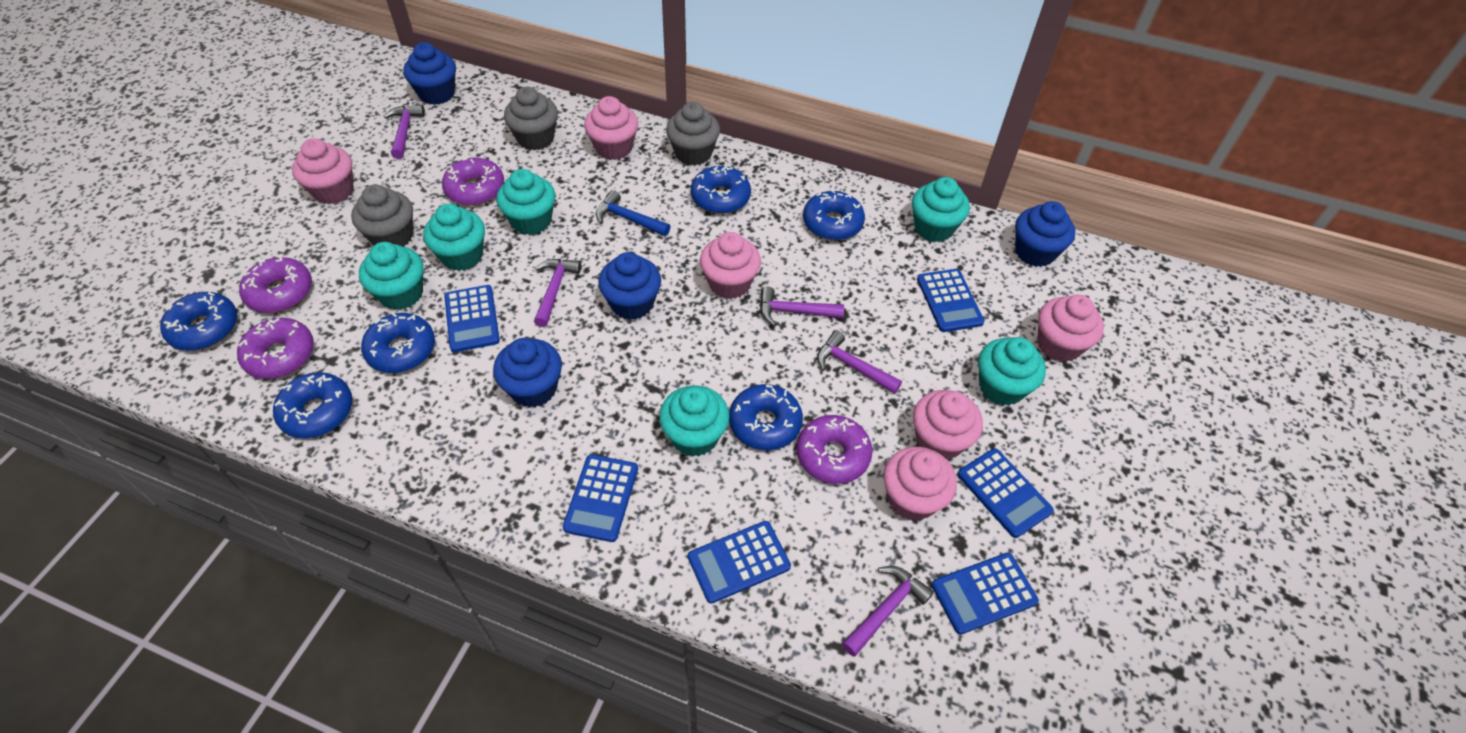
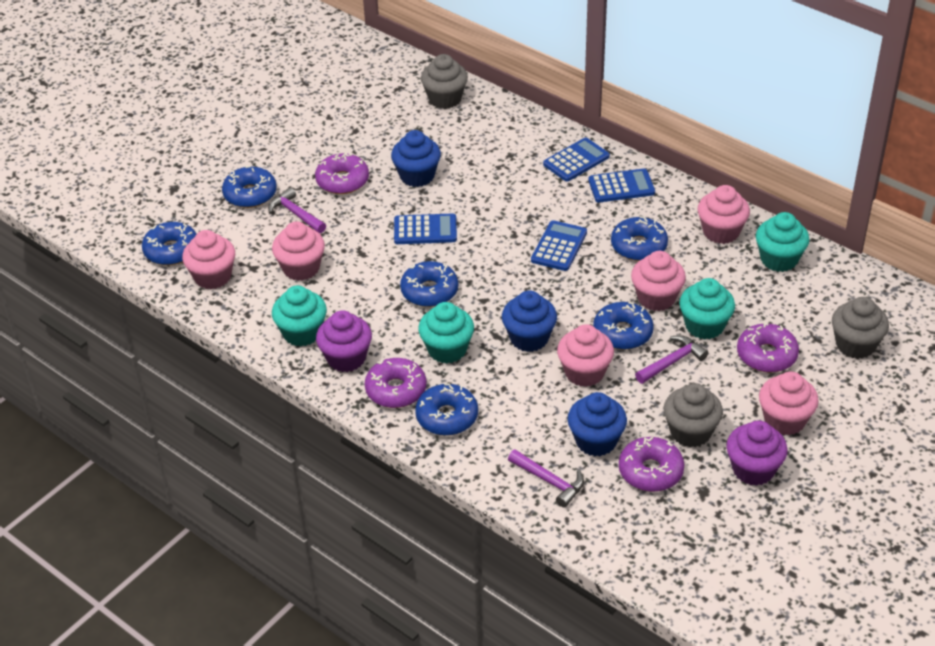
blue calculator: [444,285,500,352] [563,454,638,542] [688,521,791,604] [917,269,984,332] [931,553,1039,635] [958,448,1054,538] = 6 -> [394,213,457,244] [531,220,587,271] [543,138,610,182] [588,168,655,203] = 4
blue cupcake: [403,42,456,105] [493,338,562,408] [598,252,661,320] [1015,201,1075,267] = 4 -> [391,130,441,187] [502,291,557,352] [567,392,627,456] = 3
blue hammer: [596,190,670,236] = 1 -> none = 0
purple cupcake: none = 0 -> [316,310,372,372] [726,421,788,486] = 2
purple hammer: [383,105,425,159] [534,259,581,327] [760,286,844,326] [817,331,902,394] [842,566,934,657] = 5 -> [268,187,326,233] [508,449,584,508] [635,335,708,384] = 3
turquoise cupcake: [359,242,424,310] [423,204,485,271] [496,169,555,235] [659,385,730,457] [912,177,970,242] [978,337,1046,406] = 6 -> [272,285,327,347] [418,302,474,363] [679,278,735,339] [756,212,810,272] = 4

